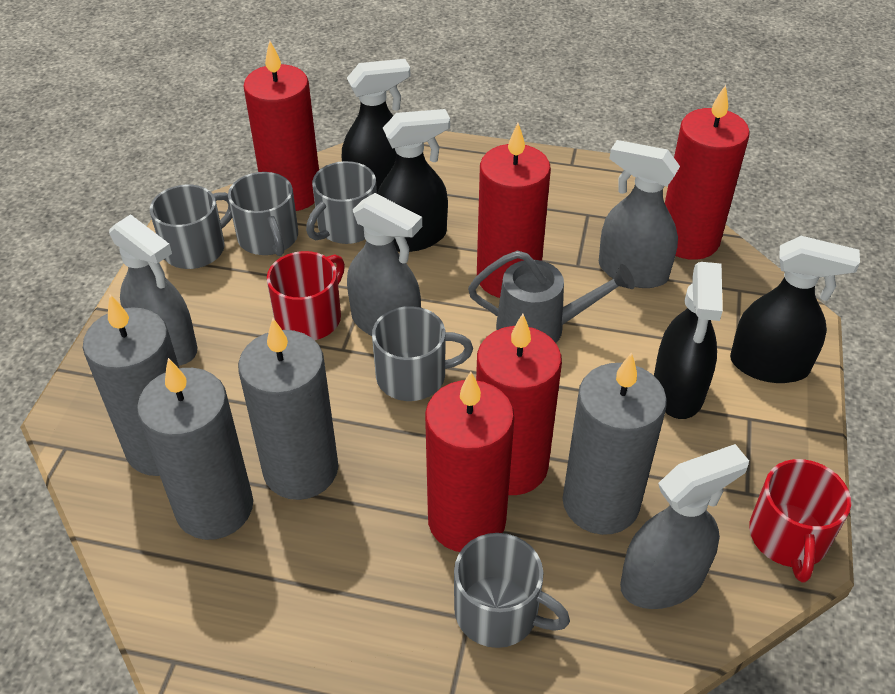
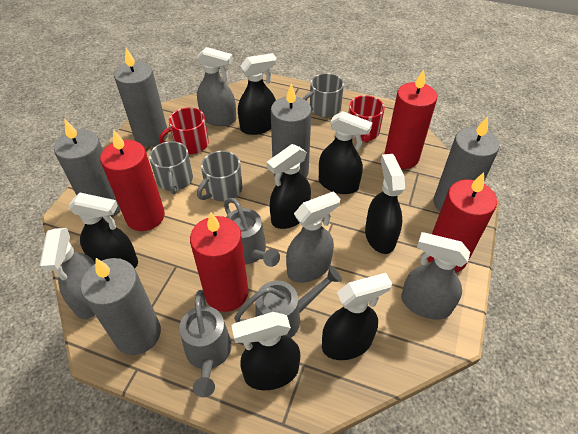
black spray bottle: [342,59,411,193] [377,109,450,252] [654,262,723,419] [730,236,860,383] = 4 -> [68,193,138,268] [231,312,300,390] [238,53,277,135] [267,144,311,229] [319,111,373,194] [322,273,392,360] [365,154,405,254] = 7
grey candle: [83,294,179,476] [137,358,253,540] [238,318,338,500] [563,352,667,535] = 4 -> [54,119,121,220] [80,258,161,355] [114,48,168,146] [271,84,312,179] [434,116,500,212] = 5
grey mug: [150,184,232,269] [228,172,298,256] [306,161,377,244] [372,306,473,401] [454,533,570,648] = 5 -> [149,141,193,194] [197,151,243,201] [303,73,344,117] = 3
grey watering can: [468,250,635,343] = 1 -> [179,290,232,397] [224,198,280,267] [234,266,342,338] = 3
red candle: [243,40,319,211] [425,371,514,552] [476,314,562,495] [477,123,551,298] [665,85,750,260] = 5 -> [100,129,165,231] [190,212,249,312] [384,69,437,169] [427,172,497,273] = 4

